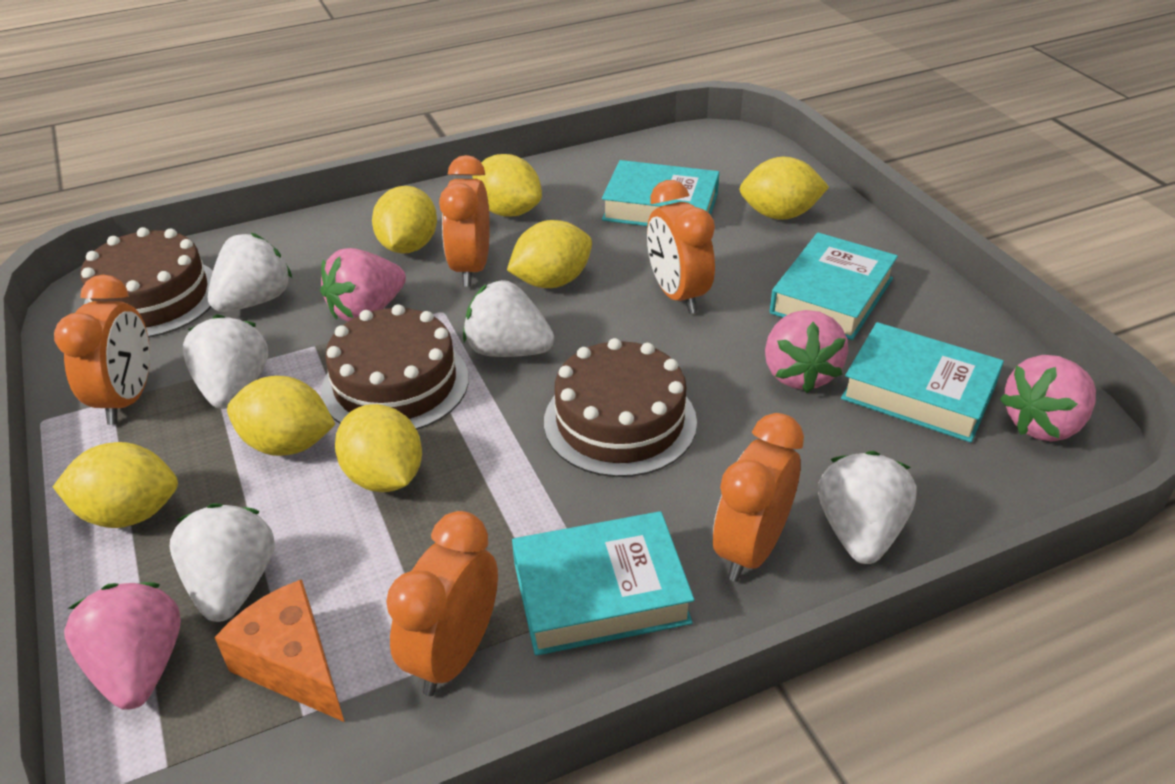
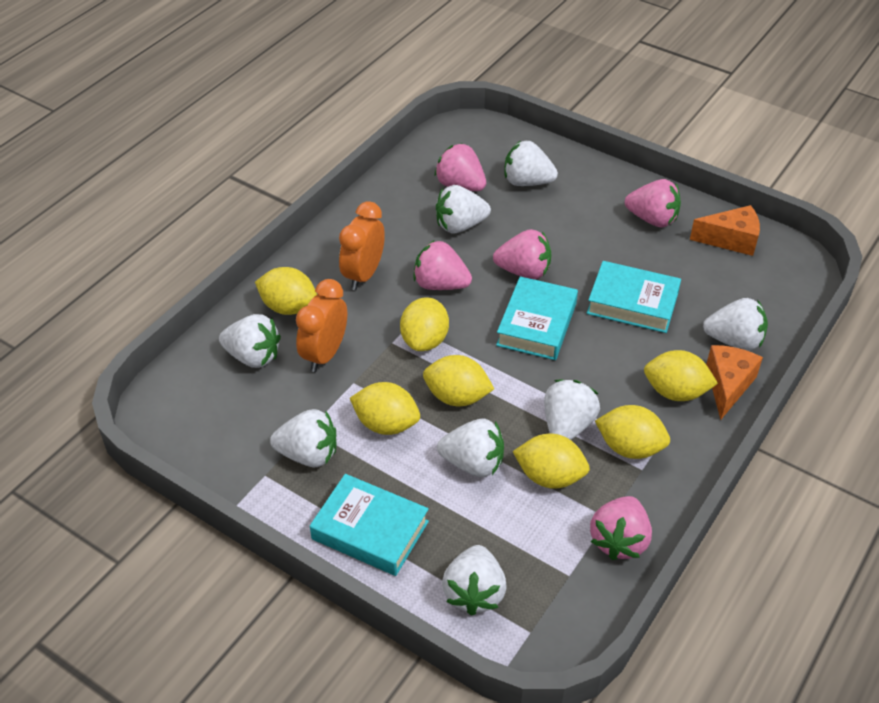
brown cake: [81,227,213,338] [321,304,469,430] [544,338,697,477] = 3 -> none = 0
orange cheese: [214,579,345,722] = 1 -> [690,205,760,256] [706,345,763,420] = 2
orange clock: [54,275,150,425] [386,511,498,696] [439,155,490,286] [647,180,715,314] [713,413,804,582] = 5 -> [296,279,347,372] [339,201,385,290] = 2
pink strawberry: [64,582,181,710] [320,248,406,322] [765,310,848,393] [1000,355,1096,442] = 4 -> [413,240,472,290] [435,143,486,191] [493,229,551,279] [590,496,652,560] [625,179,681,228] = 5
turquoise book: [512,511,694,656] [602,160,719,226] [770,233,898,340] [841,322,1004,443] = 4 -> [310,474,429,576] [496,276,578,360] [587,261,681,333] = 3
white strawberry: [169,503,275,622] [182,314,268,409] [208,233,292,312] [463,280,554,357] [818,451,917,564] = 5 -> [219,314,281,368] [270,409,336,468] [436,185,491,233] [437,419,504,477] [442,545,507,616] [504,141,558,186] [544,380,600,440] [703,298,768,351] = 8

